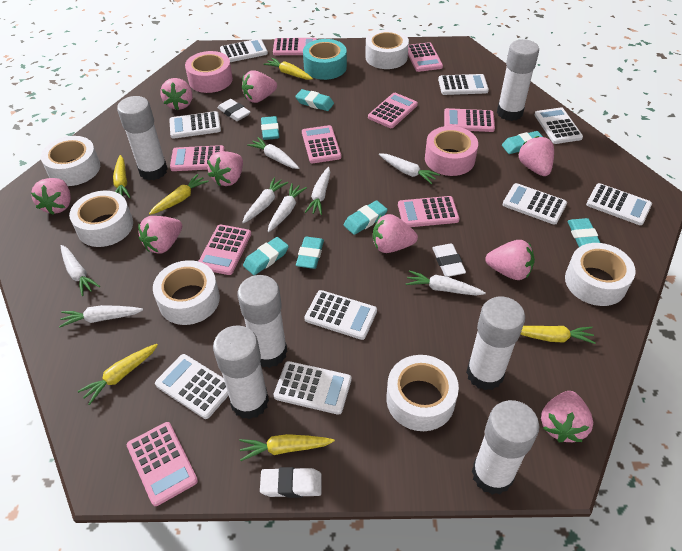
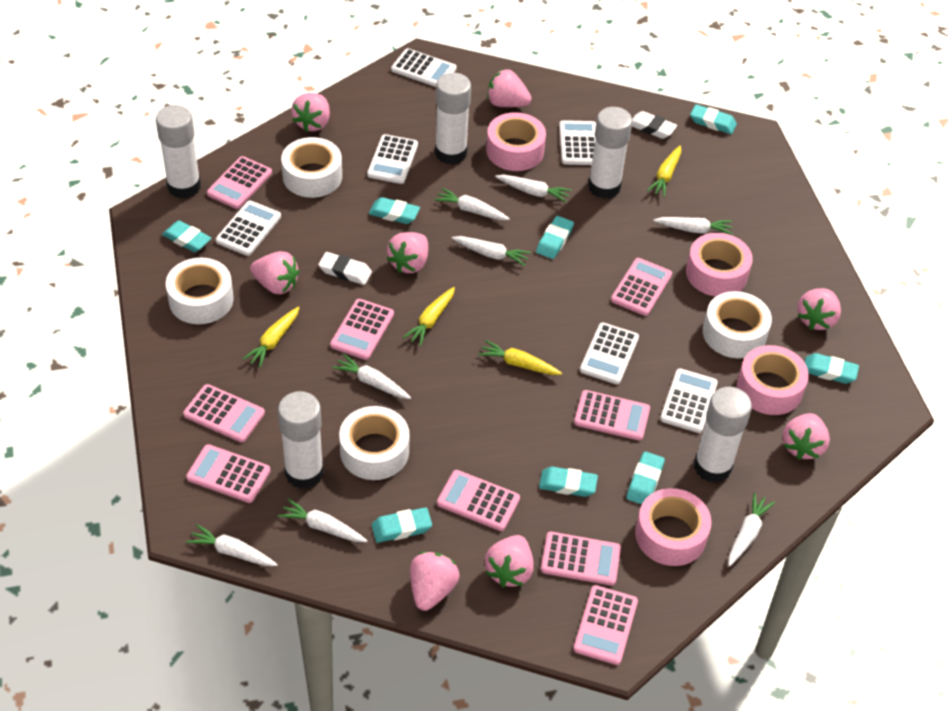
pink strawberry: [31,178,71,215] [138,216,182,254] [160,78,192,110] [207,151,243,186] [242,70,277,103] [373,214,418,253] [485,240,535,280] [519,136,554,176] [541,391,593,442] = 9 -> [250,251,299,294] [291,93,330,132] [387,232,428,273] [410,552,459,611] [485,535,534,587] [487,69,531,107] [782,413,830,460] [797,288,841,330] = 8
pink tape: [185,51,233,93] [425,126,478,176] = 2 -> [486,112,546,171] [635,488,712,566] [686,233,753,297] [737,345,809,415] = 4
turquoise eraser: [243,237,289,275] [261,116,279,140] [295,89,334,111] [296,237,324,269] [344,200,388,235] [502,131,543,154] [568,218,600,247] = 7 -> [162,220,212,252] [369,197,420,224] [372,507,432,543] [536,216,574,259] [539,467,598,497] [626,451,665,504] [690,104,737,134] [804,353,859,384] = 8
turquoise tape: [303,39,347,80] = 1 -> none = 0
white calculator: [155,354,229,419] [169,111,221,139] [220,39,268,62] [274,361,351,415] [304,290,377,340] [438,74,489,95] [503,183,567,225] [535,107,583,144] [586,183,652,225] = 9 -> [216,201,281,256] [367,134,418,184] [391,48,457,87] [559,120,596,165] [580,322,639,384] [660,368,718,433] = 6
white eraser: [218,99,251,121] [260,467,321,498] [432,243,466,277] = 3 -> [318,252,372,285] [632,111,677,139] = 2
white glue stick: [117,96,168,180] [213,325,269,419] [237,275,287,368] [466,297,525,390] [472,400,539,495] [497,39,539,121] = 6 -> [156,105,201,199] [278,391,324,489] [435,73,471,165] [588,107,632,199] [694,387,752,483] = 5
white tape: [41,136,100,186] [69,191,133,247] [153,260,220,325] [365,29,409,69] [386,355,459,431] [565,243,636,306] = 6 -> [166,258,234,324] [281,137,342,198] [339,406,409,480] [703,291,772,358] = 4
yellow carrot: [78,344,158,405] [113,155,131,198] [149,174,209,215] [240,434,335,461] [264,58,313,80] [520,326,596,344] = 6 -> [243,307,300,368] [403,287,455,346] [478,340,562,375] [647,146,681,197] = 4

